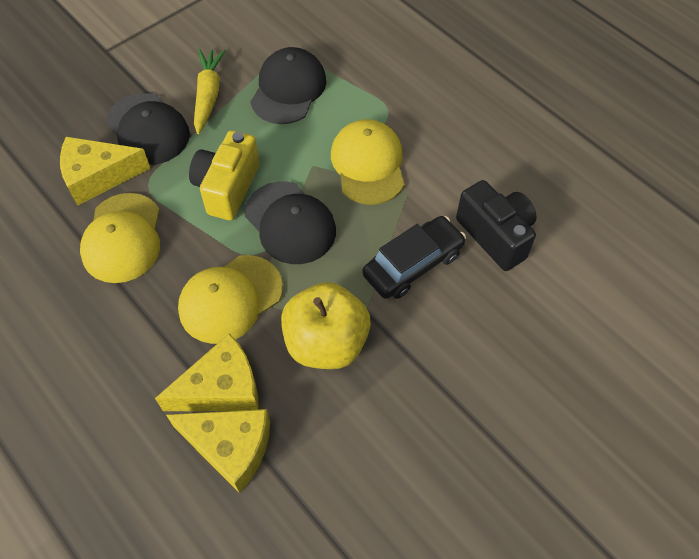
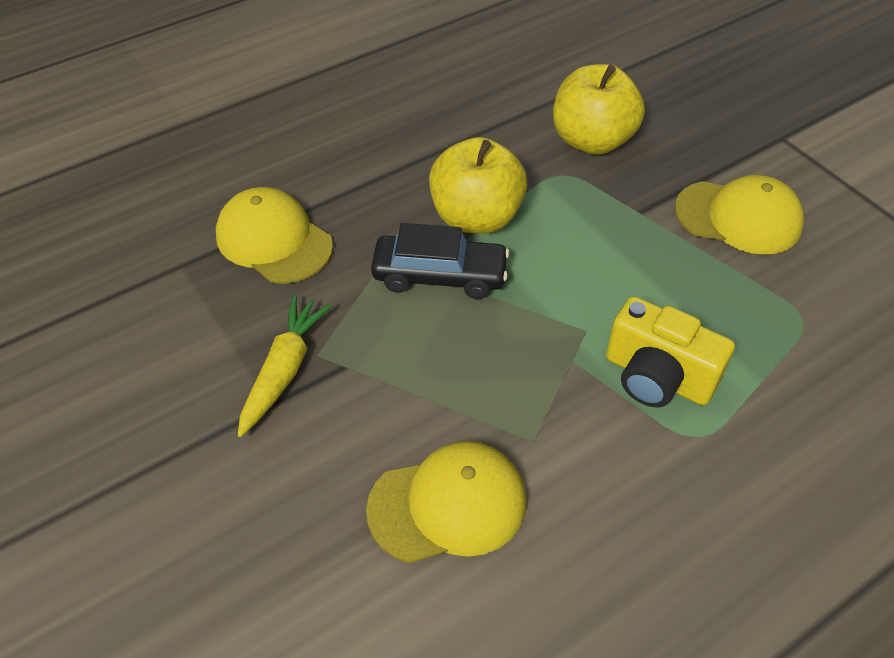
black camera: [456,180,537,271] = 1 -> none = 0
black cap: [106,93,190,165] [245,181,336,264] [251,47,326,124] = 3 -> none = 0
yellow apple: [281,282,371,369] = 1 -> [429,137,527,234] [553,64,645,155] = 2
yellow cheese: [60,137,151,206] [155,333,259,411] [166,409,270,493] = 3 -> none = 0

